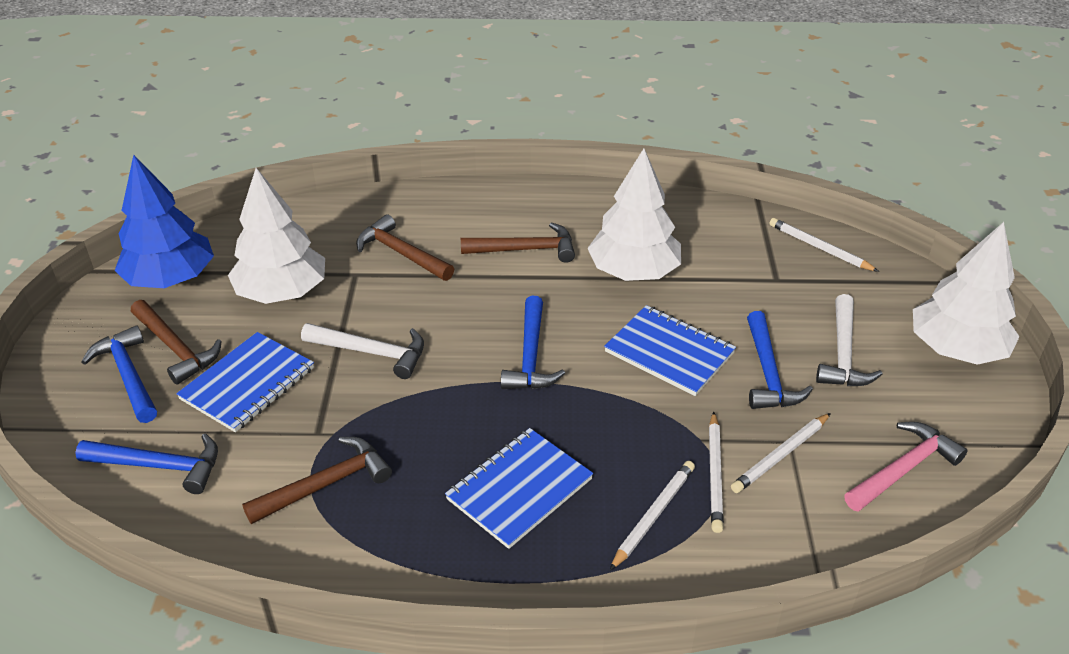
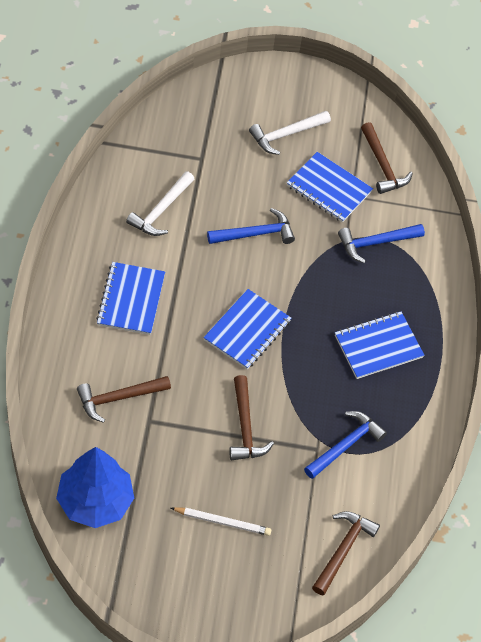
blue hammer: [75,434,218,494] [82,325,157,423] [501,296,565,389] [747,311,813,409] = 4 -> [207,208,295,244] [304,411,387,479] [338,224,425,263] = 3
blue notebook: [176,332,314,432] [445,428,593,549] [604,305,736,396] = 3 -> [96,262,165,335] [204,289,291,369] [287,152,373,223] [335,312,424,379] = 4
pink hammer: [844,422,967,512] = 1 -> none = 0
white pencil: [610,461,695,571] [709,412,724,533] [731,413,831,493] [769,218,879,272] = 4 -> [171,507,271,536] = 1
white tree: [228,168,325,304] [588,149,681,281] [913,222,1020,365] = 3 -> none = 0

